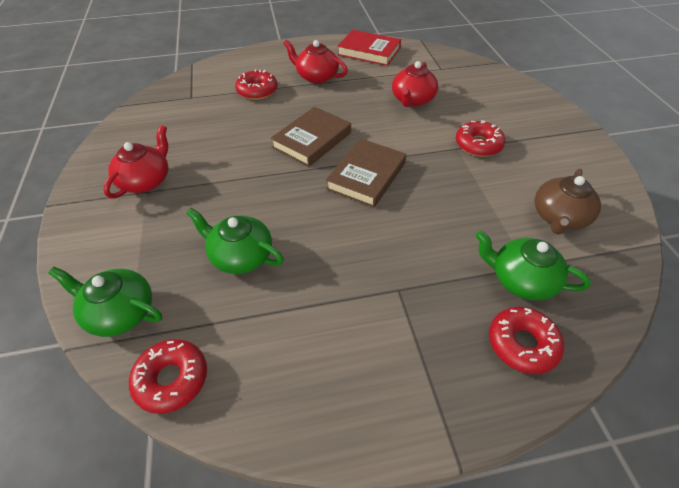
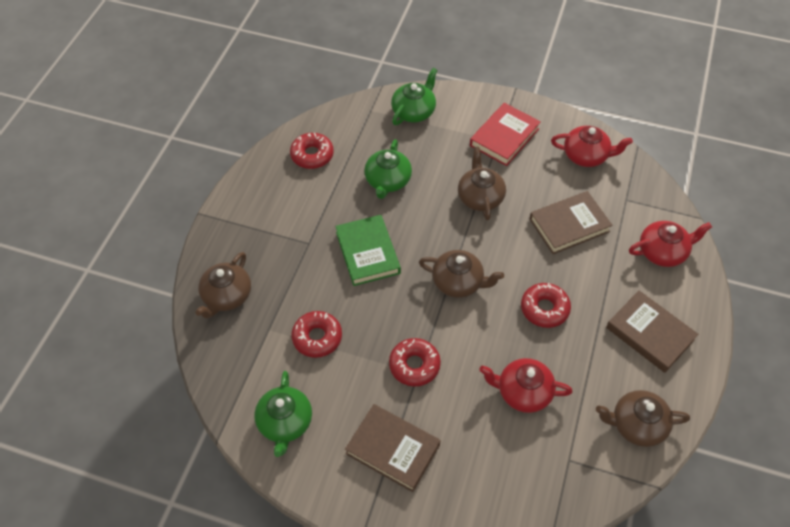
brown book: [270,107,351,167] [326,139,406,208] = 2 -> [345,404,441,492] [530,191,613,254] [606,291,698,373] = 3
brown teapot: [535,169,601,235] = 1 -> [195,252,251,319] [419,250,504,298] [458,147,506,220] [596,390,690,447] = 4
green book: none = 0 -> [335,215,401,286] = 1

